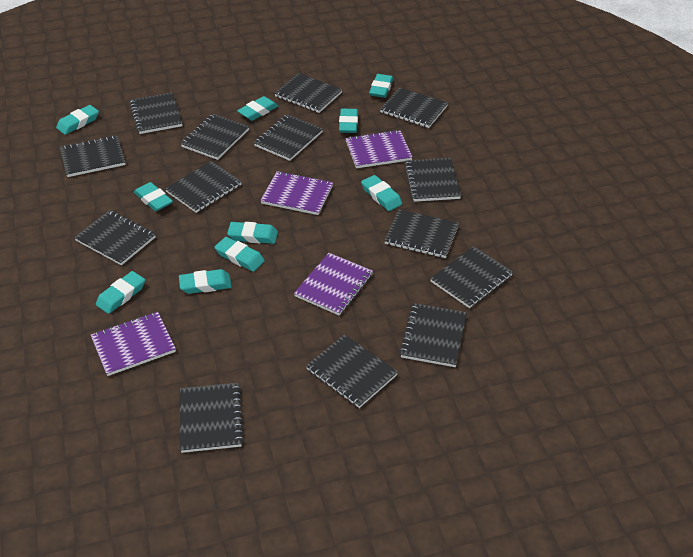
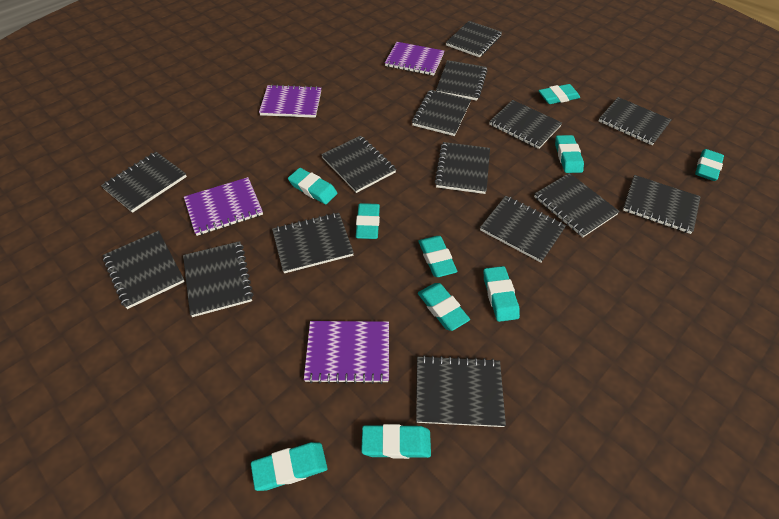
black notebook: [60,135,126,177] [74,210,156,265] [130,93,182,134] [165,161,242,213] [180,114,249,160] [180,383,244,453] [254,114,323,161] [274,73,342,113] [306,334,398,408] [380,88,448,128] [384,209,459,258] [400,303,467,367] [405,158,461,202] [430,246,513,308] = 14 -> [101,152,187,213] [103,231,185,309] [183,241,253,317] [272,213,354,273] [321,136,396,193] [412,90,471,136] [416,355,506,427] [435,142,490,194] [436,60,487,101] [446,21,502,57] [480,196,566,262] [489,100,562,149] [534,173,620,237] [599,97,671,145] [623,175,700,234] = 15

